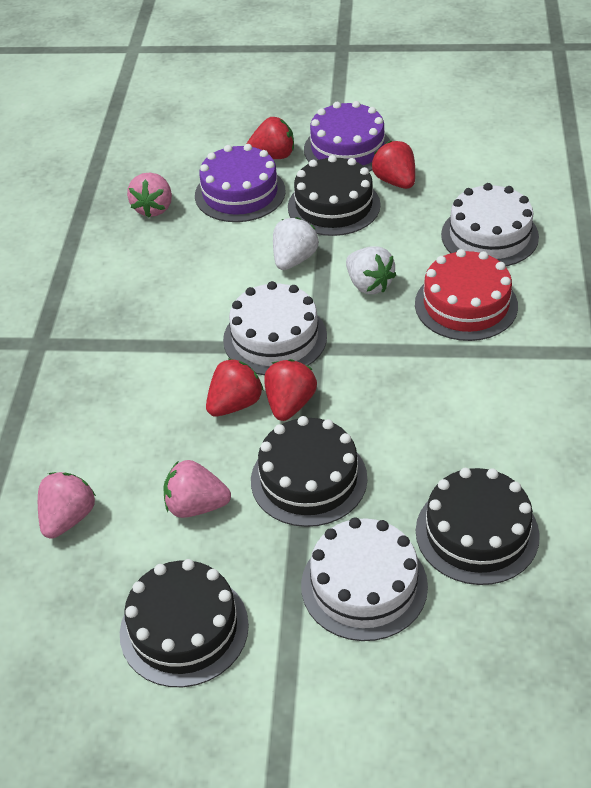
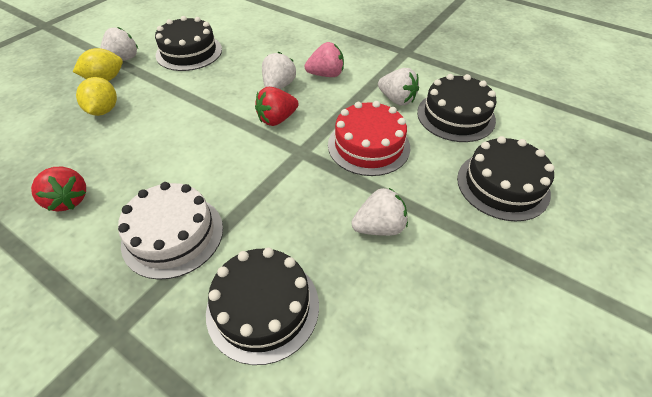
pink strawberry: [38,472,96,539] [127,173,172,218] [163,460,231,518] = 3 -> [305,42,344,77] = 1
purple cake: [195,144,286,222] [304,101,390,172] = 2 -> none = 0
red strawberry: [206,358,264,416] [247,117,294,159] [264,359,317,421] [372,141,415,189] = 4 -> [31,167,86,212] [255,87,298,126] = 2
white cake: [223,281,327,375] [301,517,428,641] [441,183,539,266] = 3 -> [118,182,223,280] = 1
white strawberry: [273,217,318,270] [346,246,396,294] = 2 -> [100,27,138,61] [262,52,296,89] [351,188,408,236] [378,68,419,106] = 4
yellow lemon: none = 0 -> [73,48,123,81] [76,77,117,116] = 2

